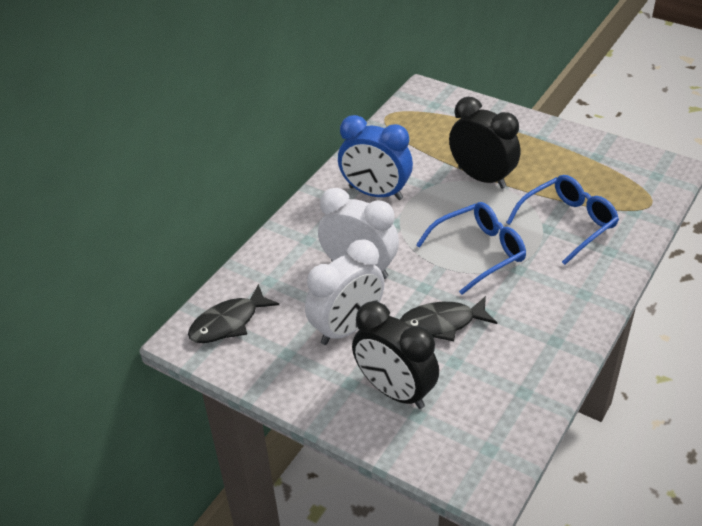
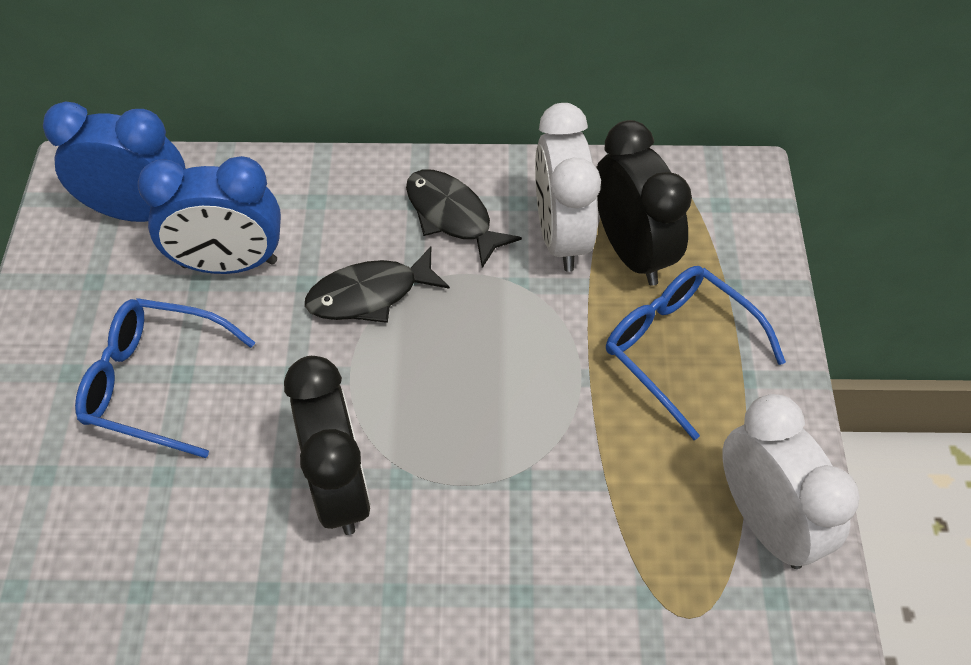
blue clock: [338,115,413,200] = 1 -> [43,101,186,222] [138,156,281,274] = 2

